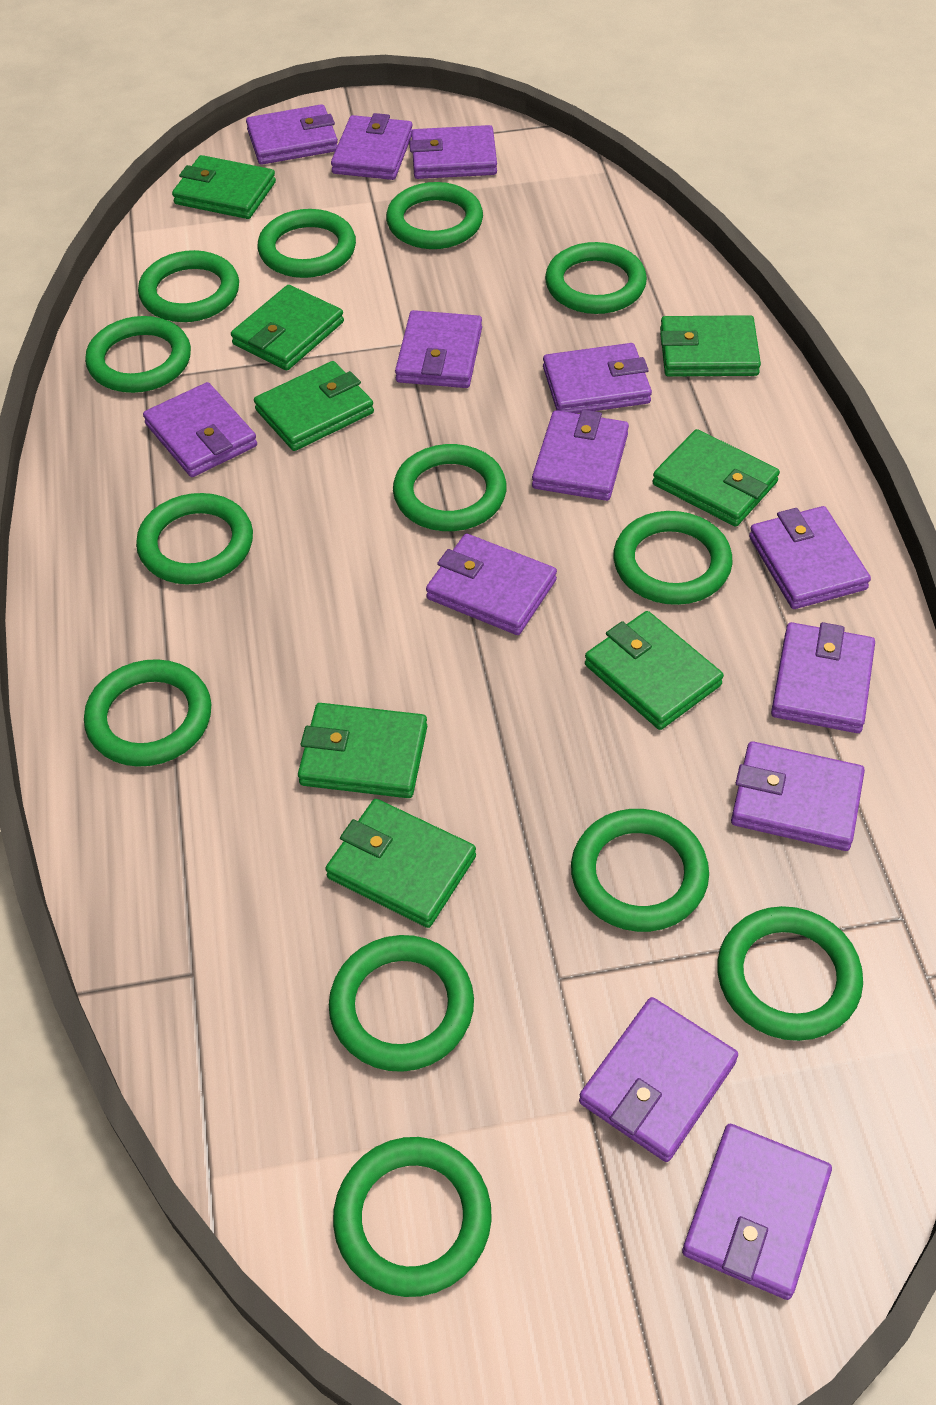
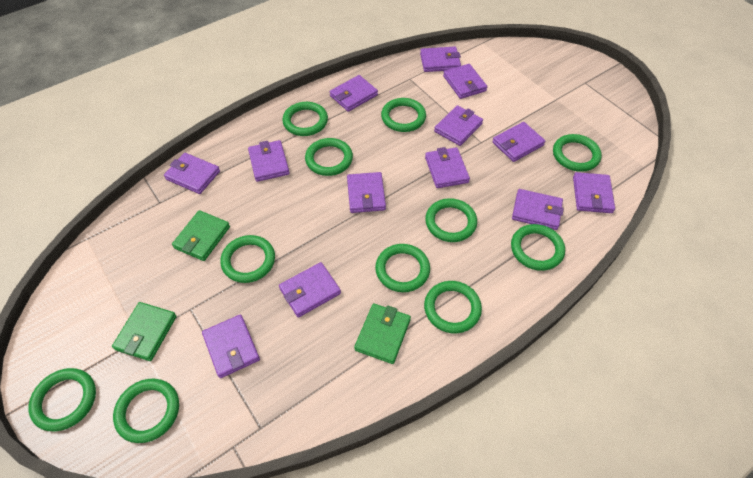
green ring: [84,659,211,767] [85,316,191,393] [136,493,253,584] [138,250,239,322] [258,209,356,278] [329,935,474,1072] [333,1137,492,1297] [386,182,483,249] [393,444,507,531] [545,242,647,314] [571,809,709,932] [613,511,733,605] [717,906,863,1041] = 13 -> [28,368,96,431] [113,379,179,443] [220,235,275,283] [282,102,328,136] [305,138,353,176] [375,244,430,292] [381,98,426,132] [424,281,482,333] [425,198,477,242] [511,224,565,271] [553,134,602,172] = 11
green wallet: [172,155,276,219] [231,285,344,370] [254,361,374,451] [298,703,427,798] [325,799,476,928] [585,611,724,730] [652,429,780,527] [660,315,761,377] = 8 -> [112,302,177,361] [172,210,230,261] [354,303,411,364] = 3

